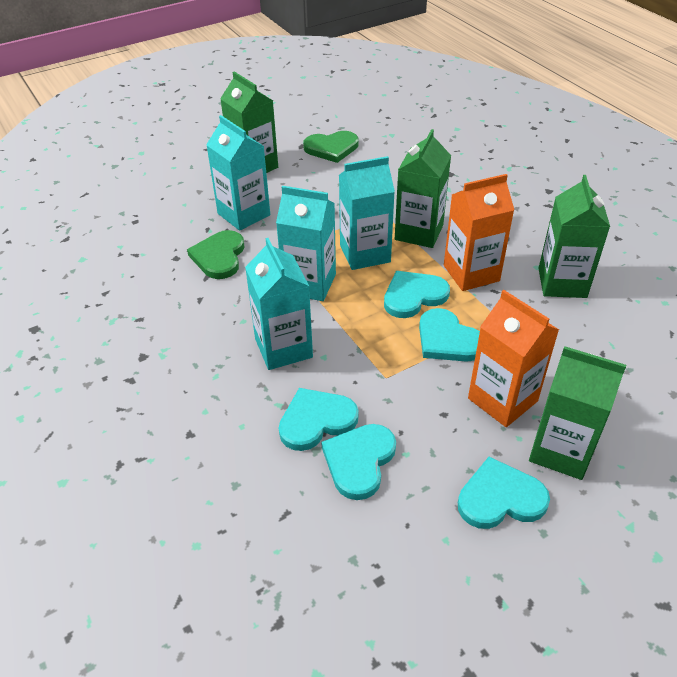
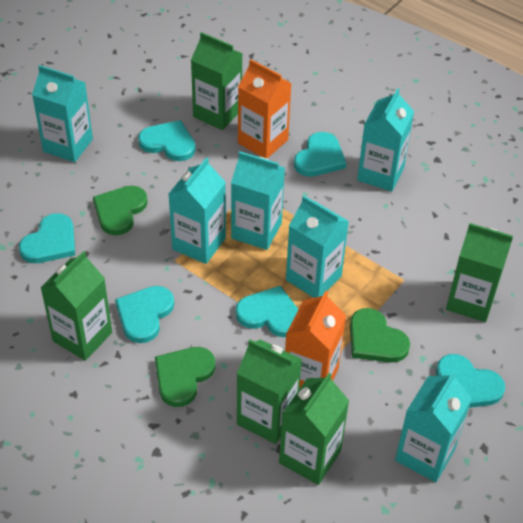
green carton: [220,71,278,173] [395,129,451,248] [529,346,626,480] [538,175,610,298] = 4 -> [40,251,112,361] [191,32,243,130] [237,339,302,444] [279,373,349,485] [446,223,513,322] = 5
green heart: [187,230,245,279] [303,131,358,163] = 2 -> [93,186,148,235] [155,347,215,407] [350,308,410,363] = 3
turquoise carton: [206,115,270,231] [245,238,313,370] [276,186,336,301] [339,156,395,270] = 4 -> [32,65,93,162] [169,157,226,264] [231,151,285,250] [286,196,349,298] [357,88,414,192] [395,371,472,482] = 6
turquoise heart: [279,388,359,451] [321,424,396,500] [384,271,450,318] [419,308,480,362] [458,457,550,529] = 5 -> [19,213,75,263] [115,286,174,343] [138,120,196,161] [236,286,299,337] [294,132,346,177] [436,354,505,408] = 6

